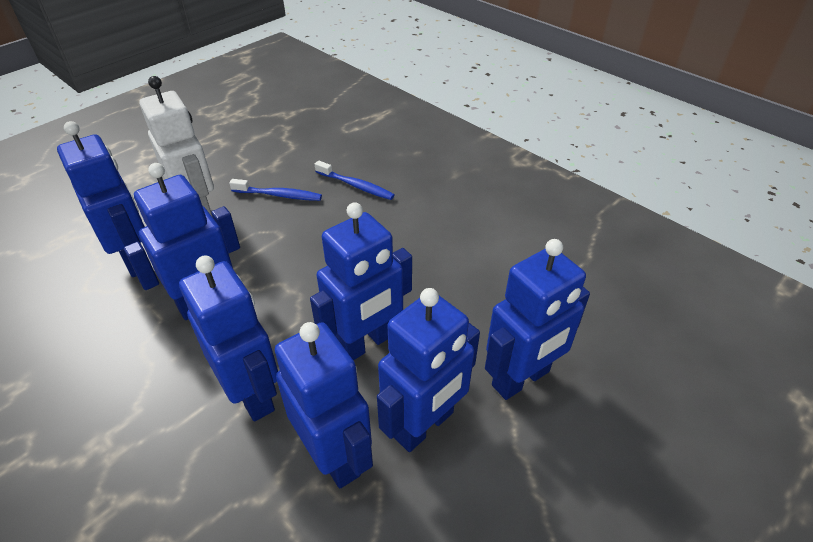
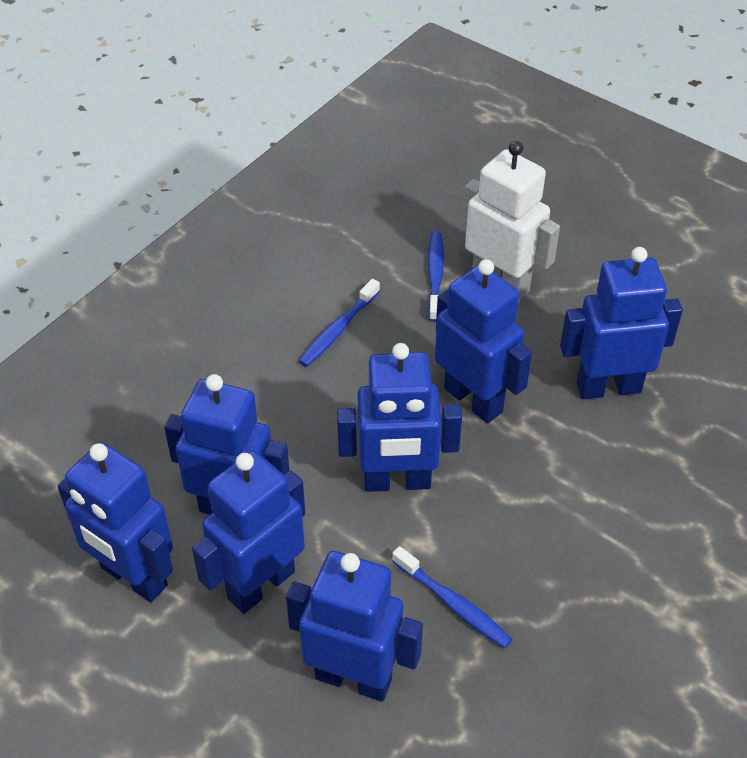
blue toothbrush: [229,179,322,201] [315,161,395,200] = 2 -> [299,279,380,367] [392,546,513,648] [428,231,444,322] = 3

